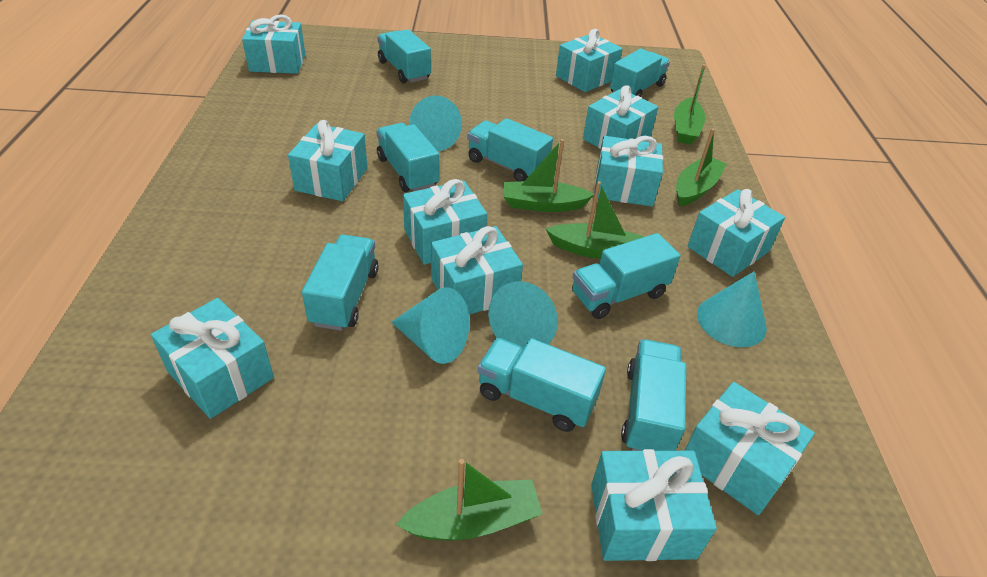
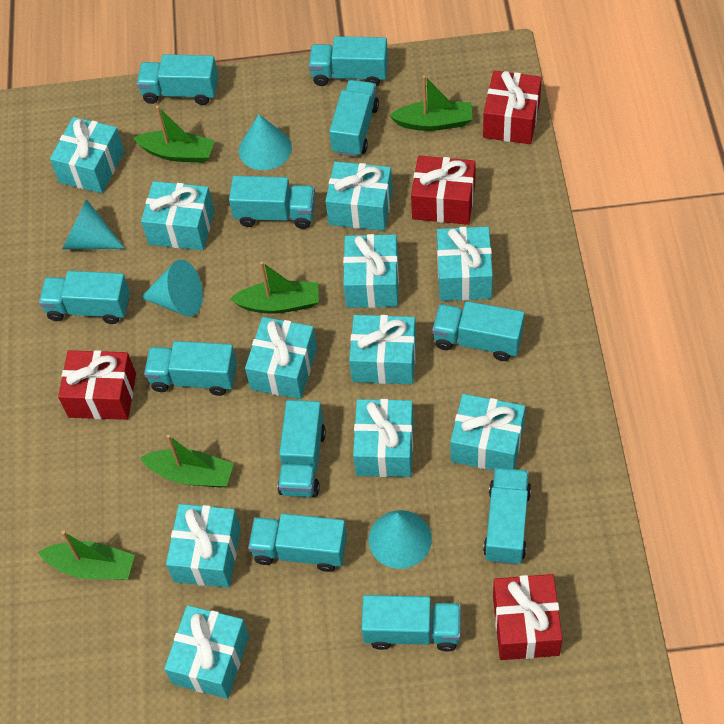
red gift: none = 0 -> [58,350,136,420] [411,156,476,225] [483,70,542,144] [493,574,562,660] = 4
turquoise truck: [302,235,379,331] [376,123,439,192] [377,29,431,83] [468,118,553,182] [478,338,606,432] [572,233,681,319] [610,48,670,97] [621,339,686,451] = 8 -> [39,271,130,324] [137,54,218,105] [144,341,237,396] [229,176,315,229] [248,514,347,572] [278,400,326,497] [309,36,388,86] [329,80,379,157] [361,595,461,652] [432,301,524,361] [483,467,531,565] = 11

